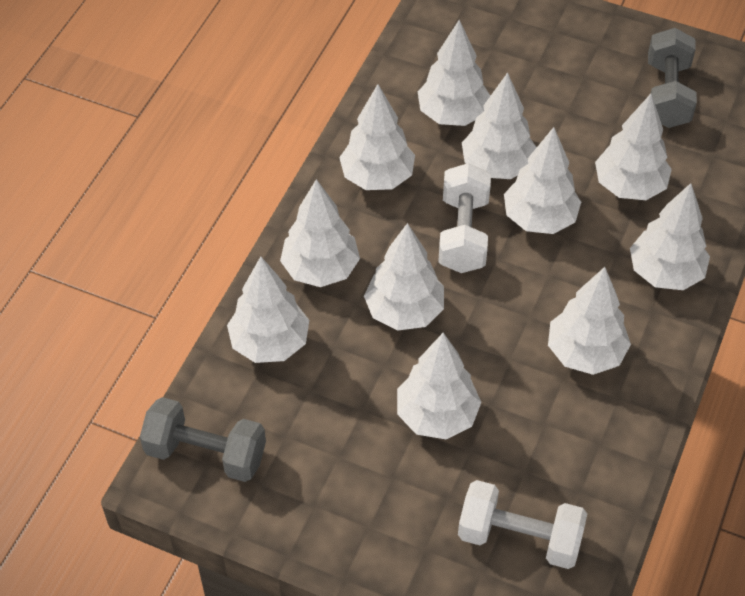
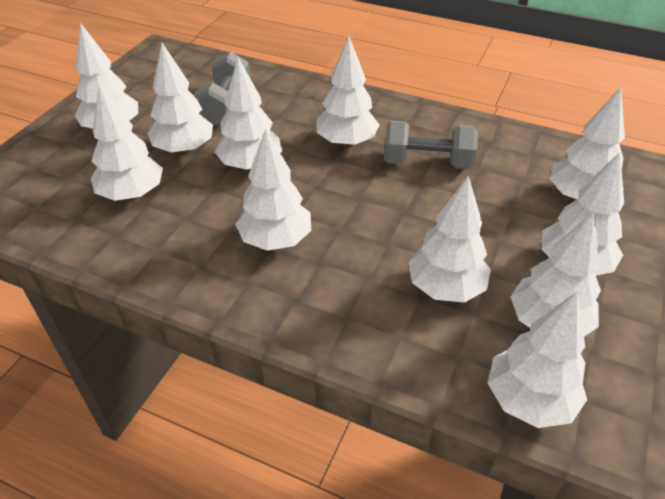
white dumbbell: [438,163,491,273] [458,480,587,569] = 2 -> none = 0

